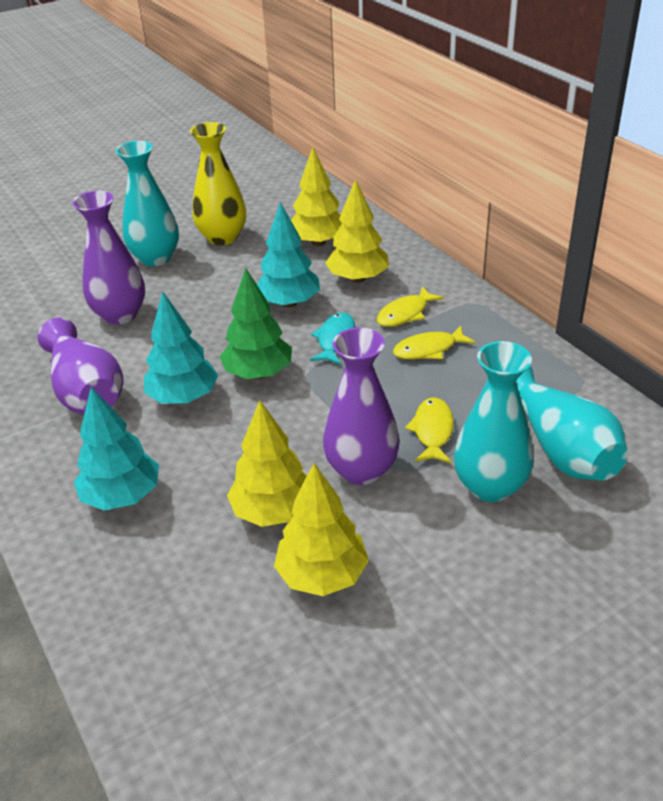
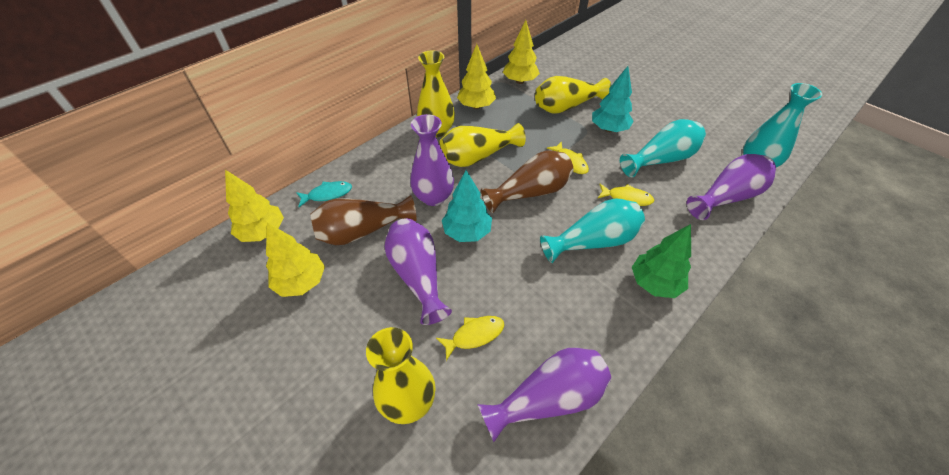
brown vase: none = 0 -> [310,195,416,245] [481,151,573,213] = 2
purple vase: [38,318,123,414] [72,191,145,325] [323,327,400,485] = 3 -> [384,218,452,325] [410,114,454,206] [477,348,611,442] [687,154,776,220] = 4
turquoise tree: [74,387,159,511] [144,292,218,404] [257,202,320,308] = 3 -> [442,170,492,242] [592,66,634,132] = 2
yellow vase: [190,122,246,245] = 1 -> [366,327,436,424] [417,50,455,137] [439,123,526,167] [535,76,611,113] = 4

